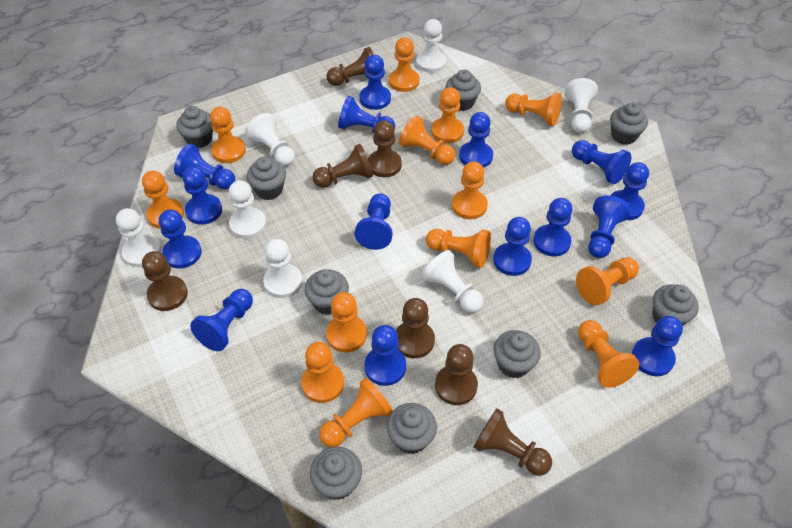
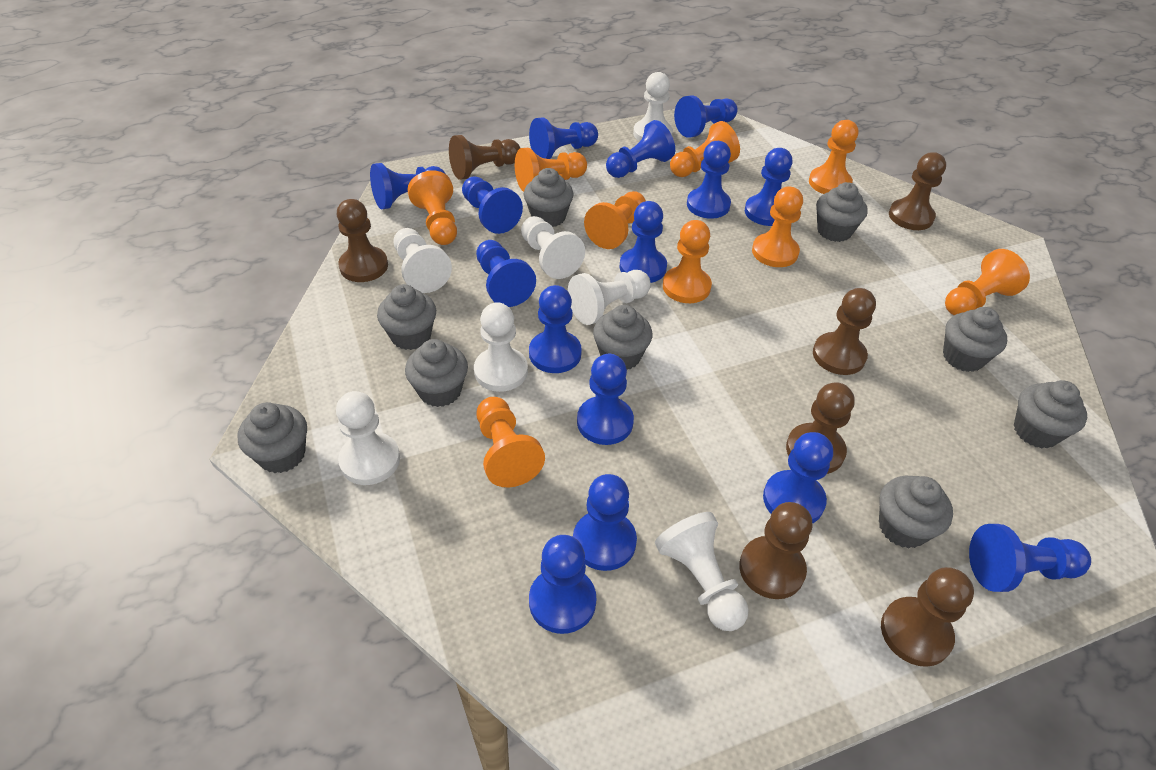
orange pawn: [142,171,184,229] [210,107,246,163] [301,342,344,403] [319,378,393,447] [326,292,367,353] [389,37,419,92] [399,116,455,165] [426,229,491,268] [431,87,464,143] [452,161,488,219] [505,93,562,126] [576,257,639,305] [578,320,639,388] = 13 -> [407,171,457,245] [477,397,545,488] [515,148,587,192] [584,191,646,249] [663,220,712,303] [670,121,740,177] [752,186,803,267] [809,120,858,194] [945,249,1030,315] = 9

